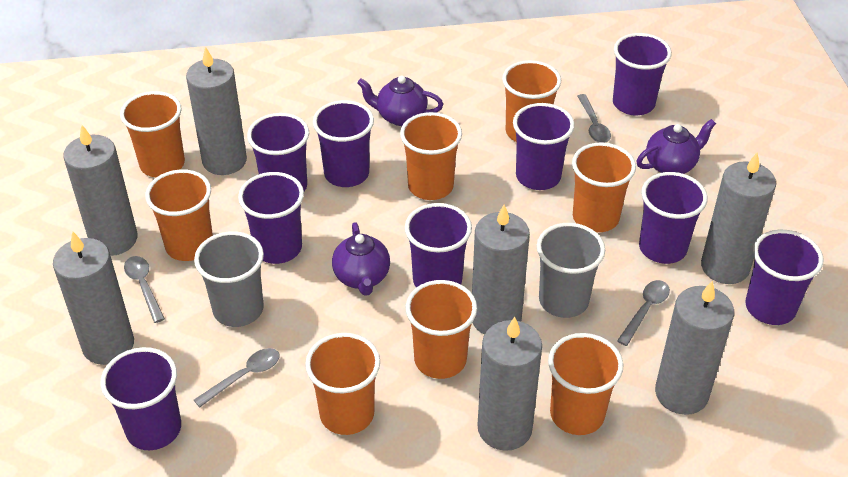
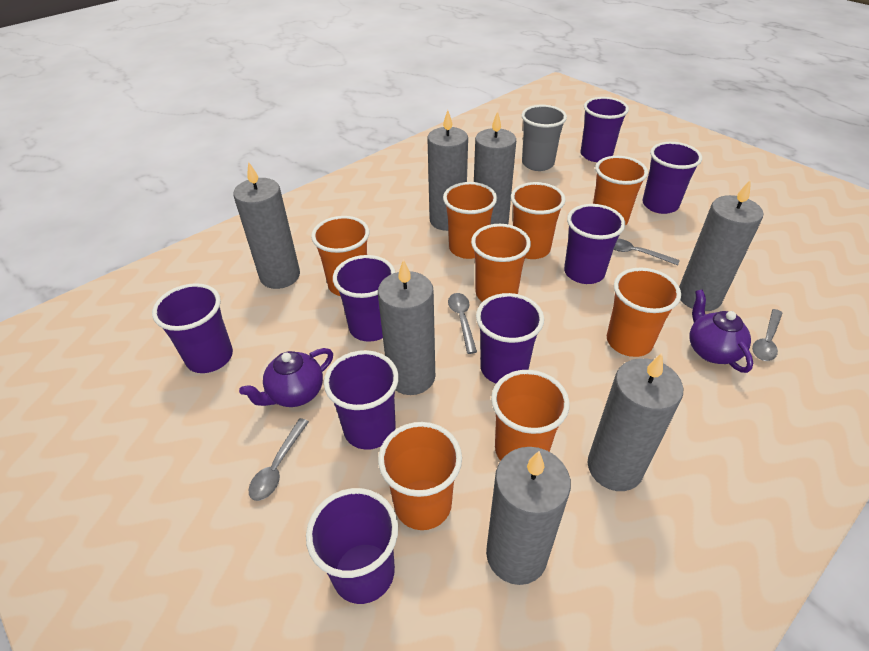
grey cup: [194,231,264,327] [537,223,605,318] = 2 -> [522,105,567,171] = 1
purple cup: [100,347,181,450] [238,172,304,264] [247,113,309,191] [313,100,374,187] [405,203,472,288] [513,103,575,190] [613,33,672,116] [639,172,708,264] [745,230,824,325] = 9 -> [152,283,233,373] [306,488,398,604] [324,350,399,450] [333,255,395,342] [476,293,544,383] [564,204,625,284] [581,97,629,162] [642,142,702,214] = 8
purple teapot: [332,222,390,296] [357,75,443,126] [636,119,716,174] = 3 -> [239,348,333,407] [690,289,753,373] = 2

